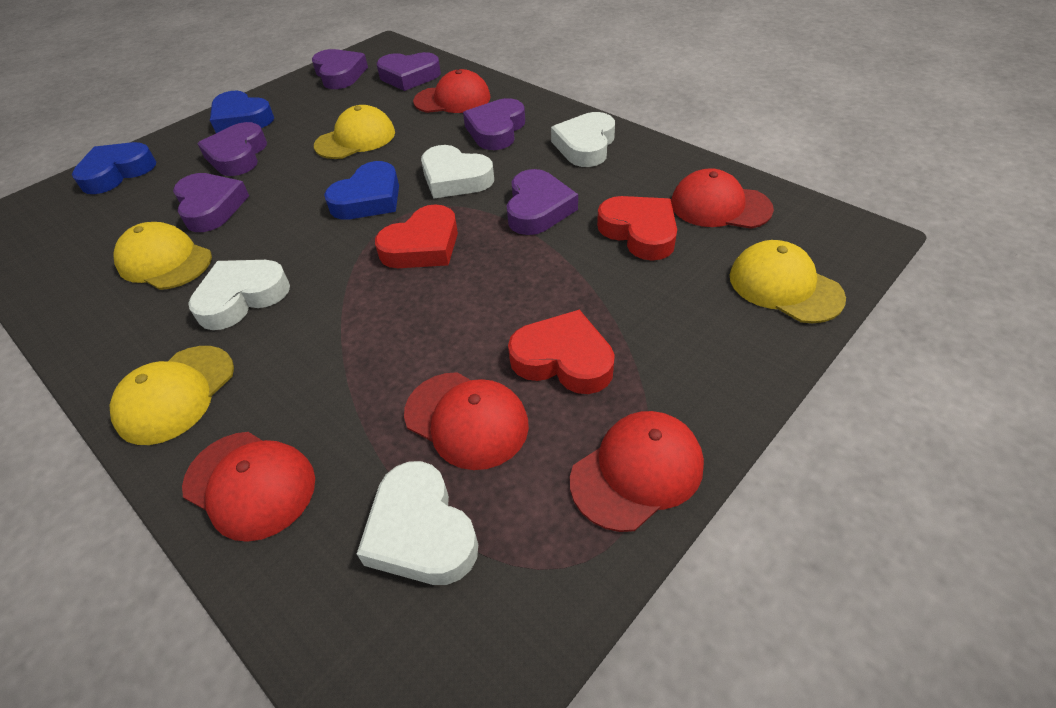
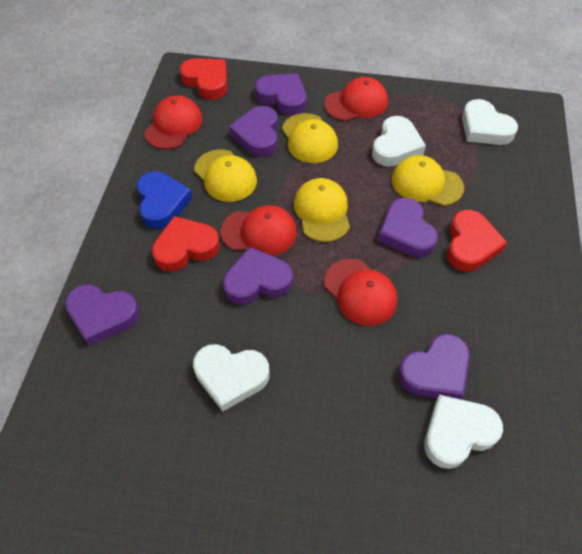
blue heart: [72,142,156,194] [210,91,274,133] [324,161,399,219] = 3 -> [137,171,192,229] = 1
red cap: [182,432,315,542] [404,372,529,470] [413,69,491,113] [570,411,704,532] [671,168,774,229] = 5 -> [144,96,202,149] [220,205,297,255] [324,77,388,121] [324,259,397,326] = 4

